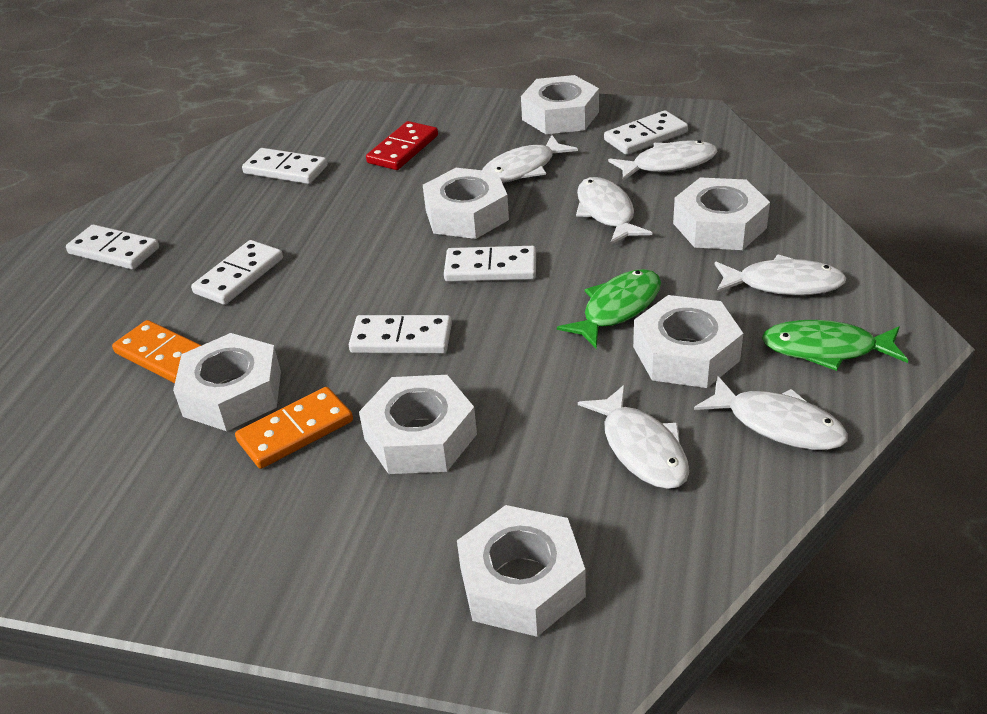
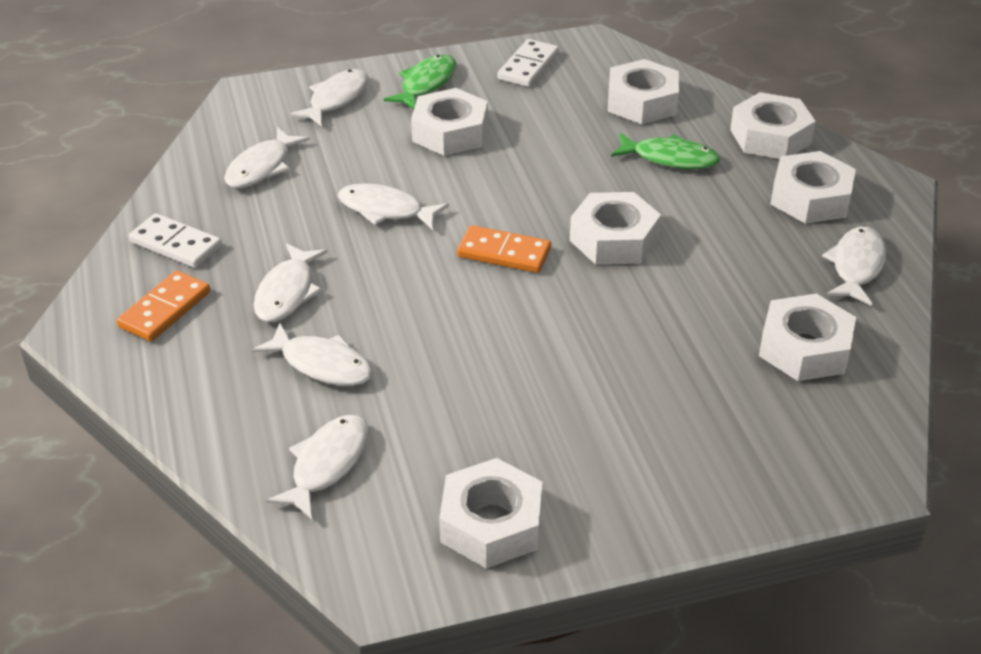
red domino: [366,121,438,170] = 1 -> none = 0
white domino: [66,224,159,270] [191,240,283,305] [242,148,328,184] [349,315,452,354] [444,246,536,282] [604,110,688,155] = 6 -> [129,213,222,268] [498,39,559,87] = 2
white fish: [482,135,578,183] [576,177,652,245] [578,385,689,489] [608,140,718,181] [694,375,848,450] [715,254,847,295] = 6 -> [224,127,310,188] [252,323,373,386] [254,244,328,322] [266,415,369,519] [290,69,369,127] [338,183,449,230] [822,227,886,306] = 7

